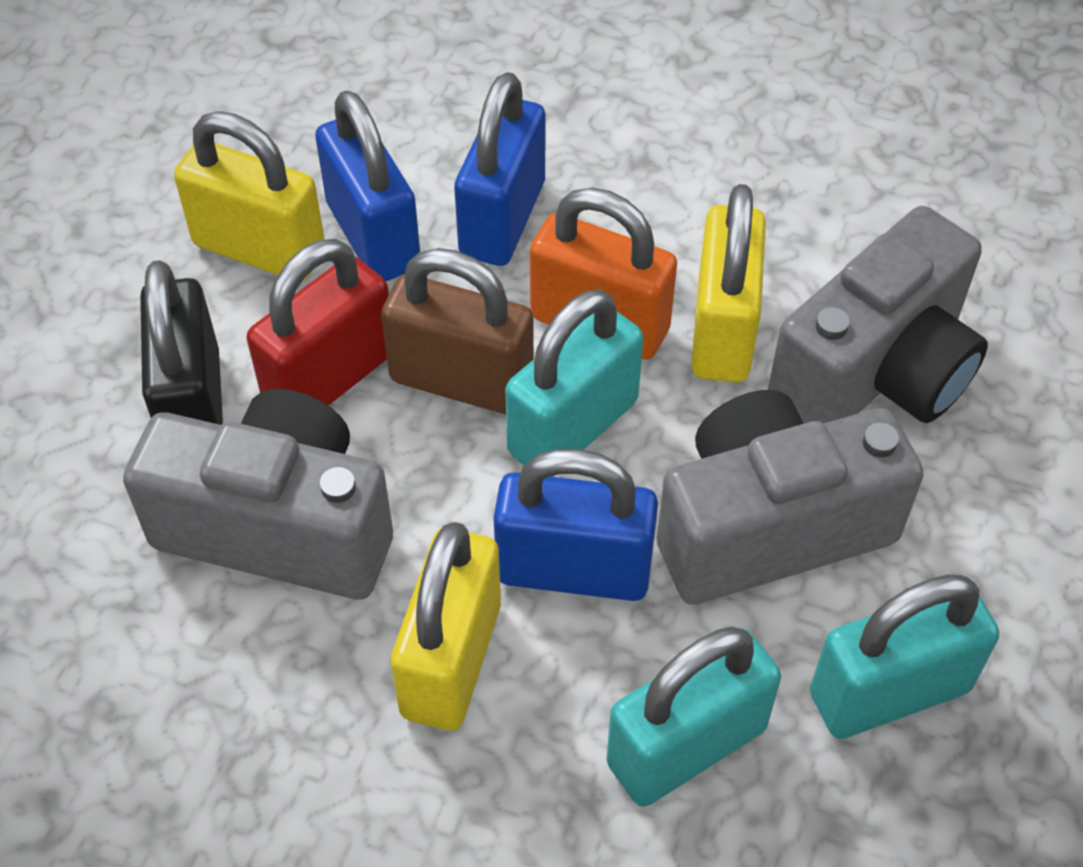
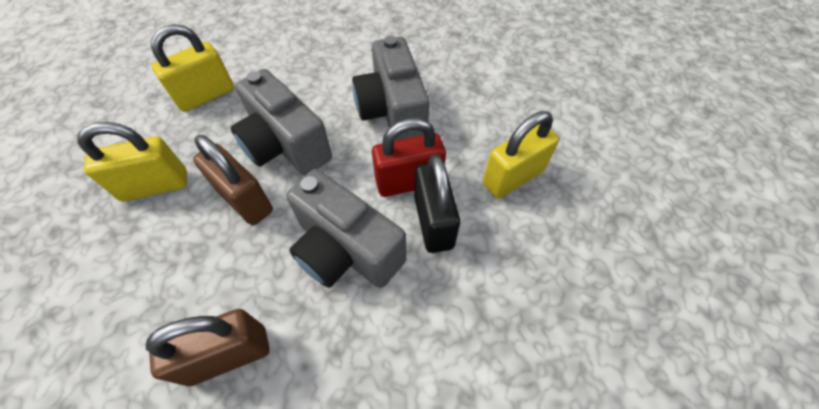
blue padlock: [315,90,420,282] [454,72,545,266] [493,449,658,601] = 3 -> none = 0
brown padlock: [381,248,534,415] = 1 -> [146,309,270,386] [193,135,273,225] = 2
orange padlock: [530,187,677,360] = 1 -> none = 0
turquoise padlock: [505,289,643,477] [606,626,781,807] [810,575,999,739] = 3 -> none = 0

